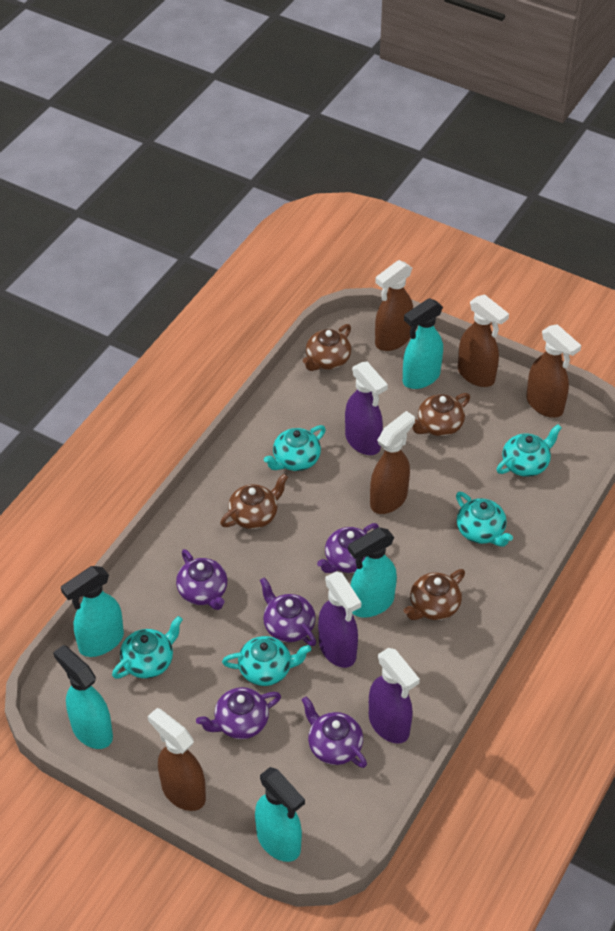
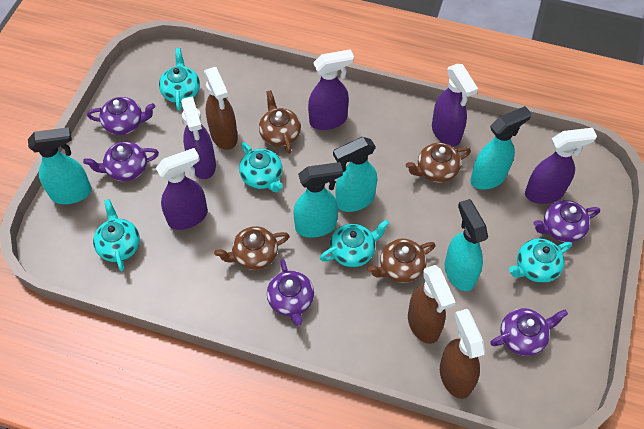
brown spray bottle: [148,708,206,811] [370,411,415,514] [375,260,413,351] [458,295,509,387] [526,324,581,418] = 5 -> [204,67,238,150] [408,265,456,344] [440,309,485,399] = 3
purple spray bottle: [318,571,361,668] [345,362,388,455] [369,648,420,744] = 3 -> [156,148,208,230] [181,96,216,179] [308,49,354,130] [432,64,478,147] [525,128,597,204] = 5

